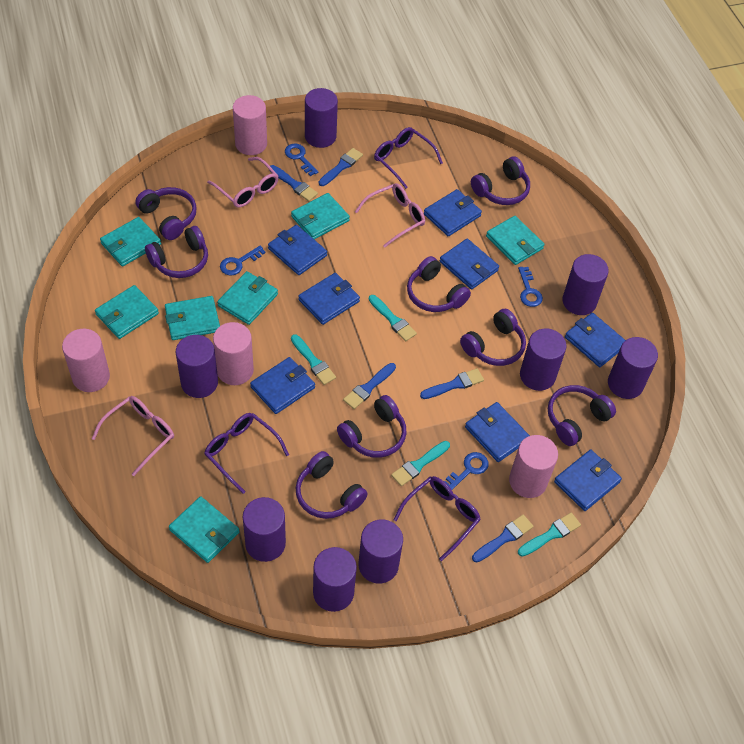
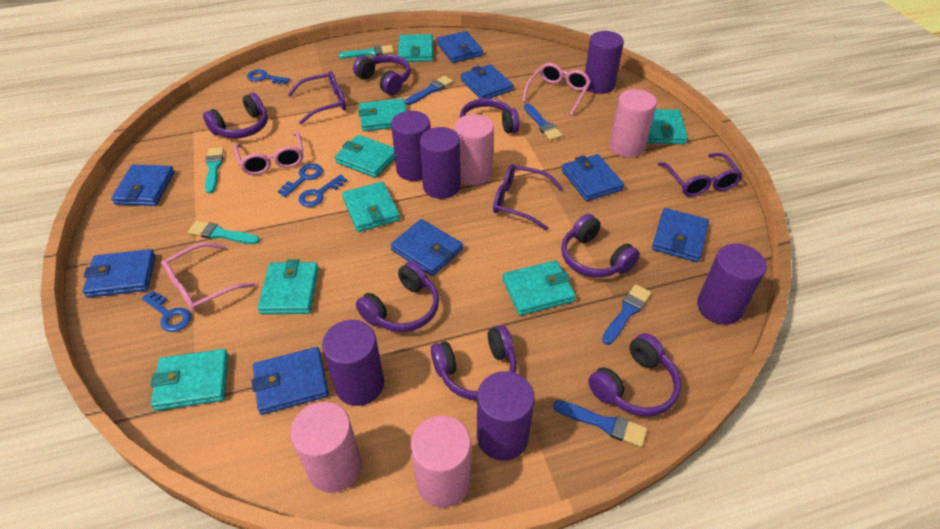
blue brush: [269,165,318,201] [319,148,363,186] [343,363,396,409] [420,368,484,399] [472,515,534,562] = 5 -> [405,76,453,105] [524,103,563,141] [553,400,647,447] [602,284,651,345] = 4
purple cylinder: [176,335,218,398] [243,497,286,562] [305,88,338,148] [313,547,357,612] [358,519,403,584] [520,329,566,391] [562,254,609,315] [608,337,658,399] = 8 -> [322,320,384,406] [391,111,431,181] [420,127,461,199] [477,371,535,461] [585,31,624,94] [697,244,767,325] = 6
purple headphones: [135,187,197,240] [145,226,208,278] [296,451,368,519] [337,395,407,458] [407,256,471,312] [460,309,526,366] [471,157,530,205] [548,385,616,446] = 8 -> [203,93,268,139] [353,54,411,95] [356,261,439,332] [431,325,516,400] [460,98,520,133] [561,214,640,278] [588,333,681,416] = 7
turquoise brush: [291,334,336,385] [369,295,417,341] [391,441,450,486] [518,513,581,557] = 4 -> [188,221,260,244] [205,147,224,194] [338,45,394,58] = 3
turquoise wallet: [95,285,159,339] [100,217,161,267] [165,296,220,340] [169,496,239,563] [217,271,278,325] [291,193,350,239] [486,216,544,265] = 7 -> [150,349,229,411] [258,259,319,314] [335,135,395,178] [342,181,400,232] [358,98,407,131] [398,34,433,62] [502,260,576,316] [647,109,688,144] = 8

